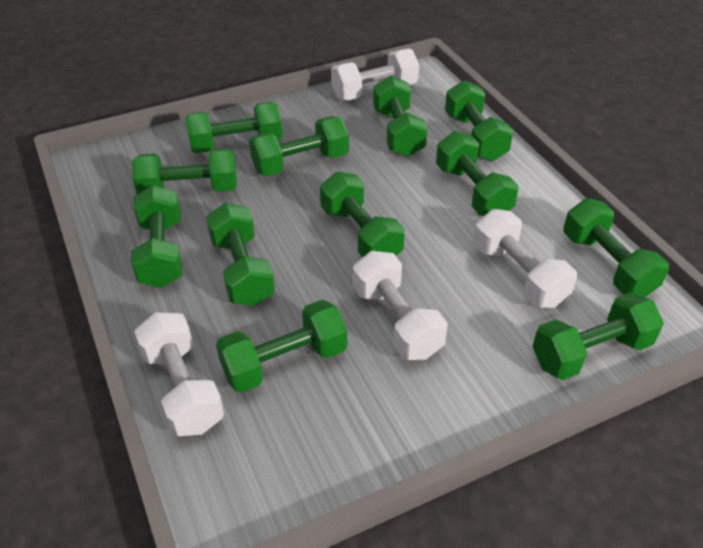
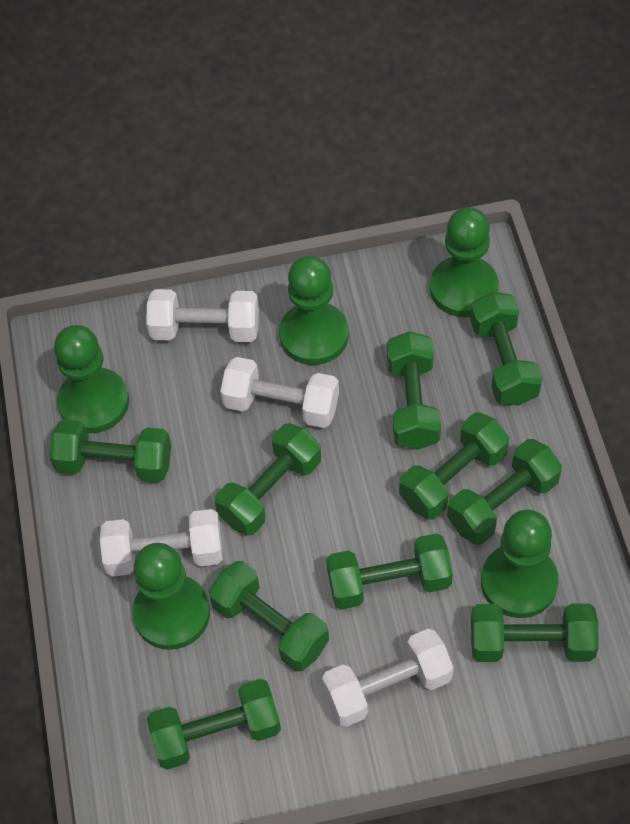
green dumbbell: [131,185,182,288] [132,148,237,194] [185,102,283,153] [206,202,275,306] [216,300,347,393] [249,116,349,176] [320,172,405,258] [373,75,428,157] [436,131,519,216] [445,80,513,161] [532,292,664,380] [563,198,669,297] = 12 -> [49,419,171,483] [147,679,281,770] [208,561,329,671] [215,423,321,536] [326,533,453,610] [387,331,441,450] [399,413,509,520] [447,439,562,545] [470,292,542,406] [471,603,599,662] = 10
green pawn: none = 0 -> [54,325,129,433] [132,543,210,650] [279,256,349,365] [430,207,499,317] [481,510,559,618] = 5

